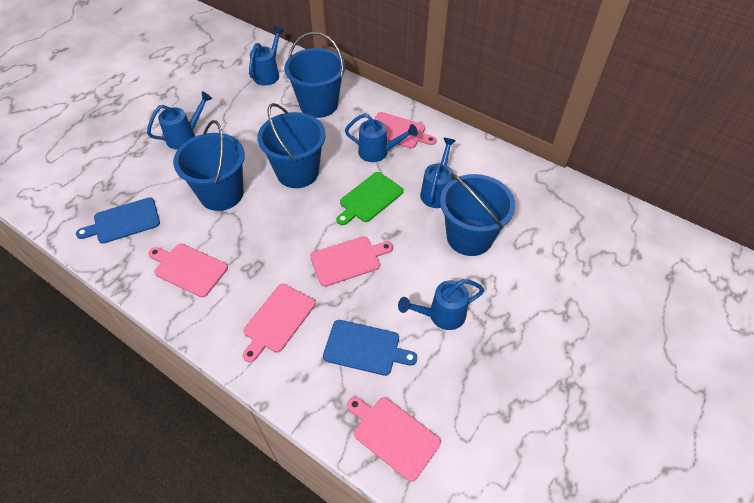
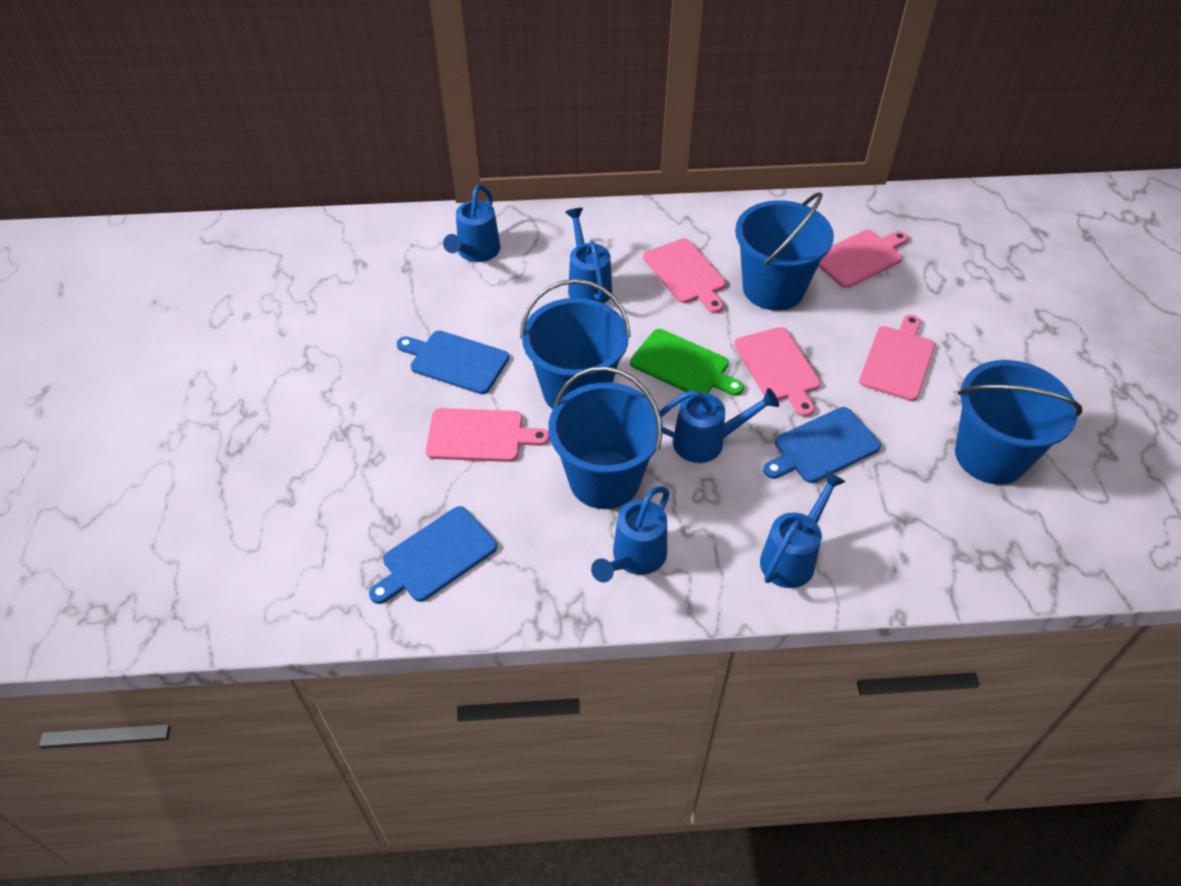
blue cutting board: [76,197,160,244] [323,320,417,376] = 2 -> [369,506,497,604] [397,331,509,394] [763,407,881,483] = 3

